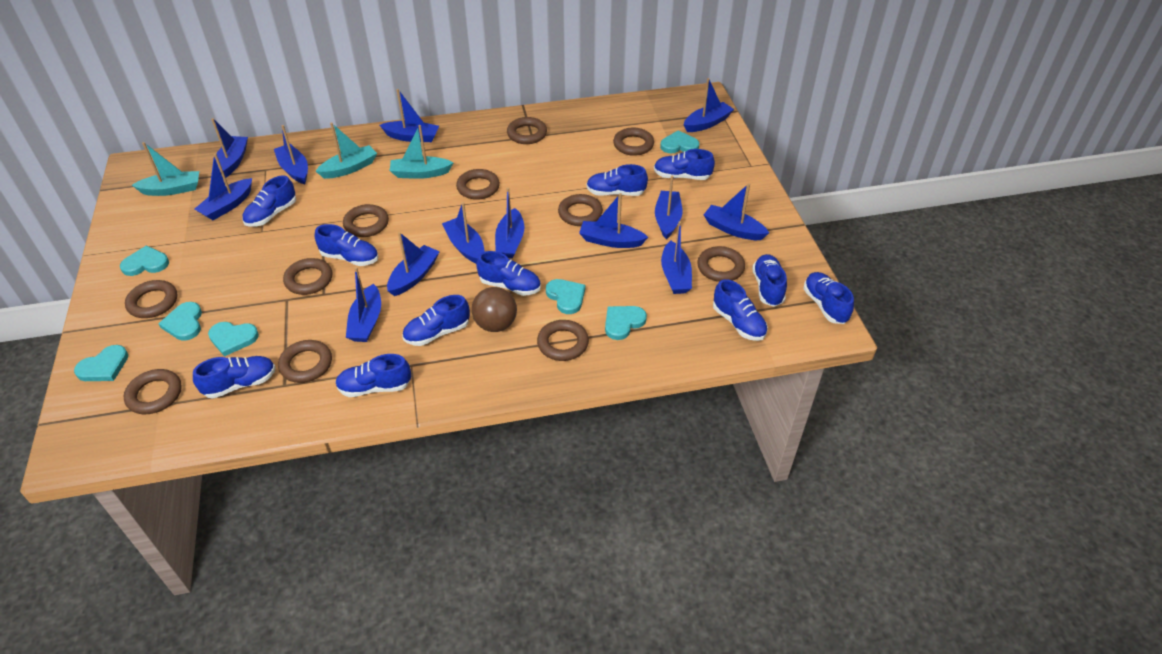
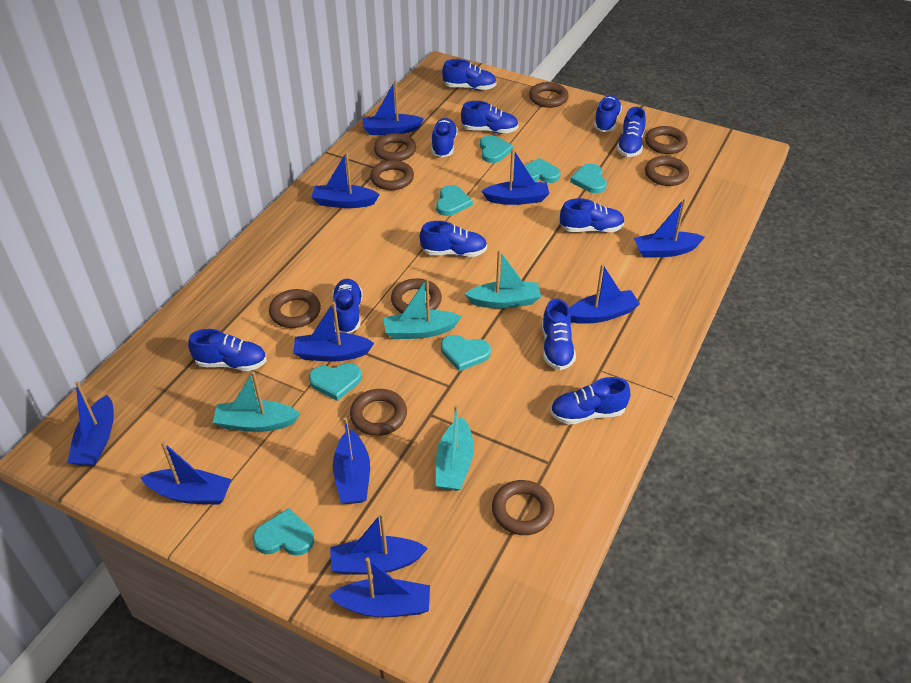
blue boat: [195,153,252,220] [211,118,248,178] [274,125,308,184] [346,267,381,342] [380,89,439,142] [387,232,440,296] [442,202,484,263] [495,188,524,258] [579,193,648,248] [655,176,682,239] [661,221,692,294] [684,78,734,132] [704,183,769,240] = 13 -> [67,381,114,466] [140,442,232,505] [293,302,374,362] [312,152,380,208] [329,558,430,617] [330,513,428,574] [333,417,370,504] [362,80,424,135] [482,149,549,205] [569,264,640,324] [634,198,705,258] = 11
brown ball: [472,287,517,332] = 1 -> none = 0
brown ring: [124,369,182,414] [125,280,177,318] [278,340,332,383] [283,258,332,295] [343,204,389,237] [456,169,500,200] [507,117,547,144] [537,320,589,361] [558,194,603,226] [613,128,654,156] [697,246,745,282] = 11 -> [269,289,321,328] [350,389,407,436] [370,160,414,190] [374,133,416,161] [391,278,442,313] [492,480,554,535] [529,82,569,108] [645,126,688,154] [645,156,689,186] = 9
turquoise boat: [132,142,199,196] [316,123,377,179] [390,125,453,179] = 3 -> [213,371,300,432] [383,278,462,339] [436,405,474,491] [465,250,541,309] = 4

